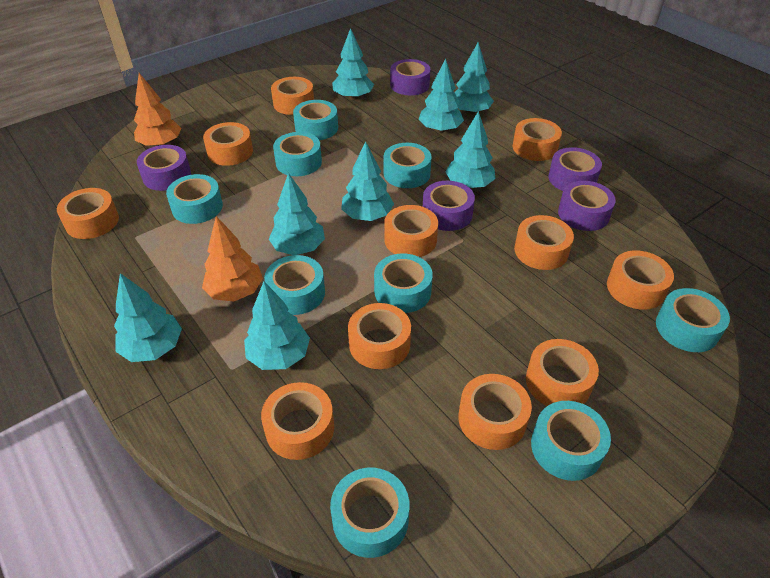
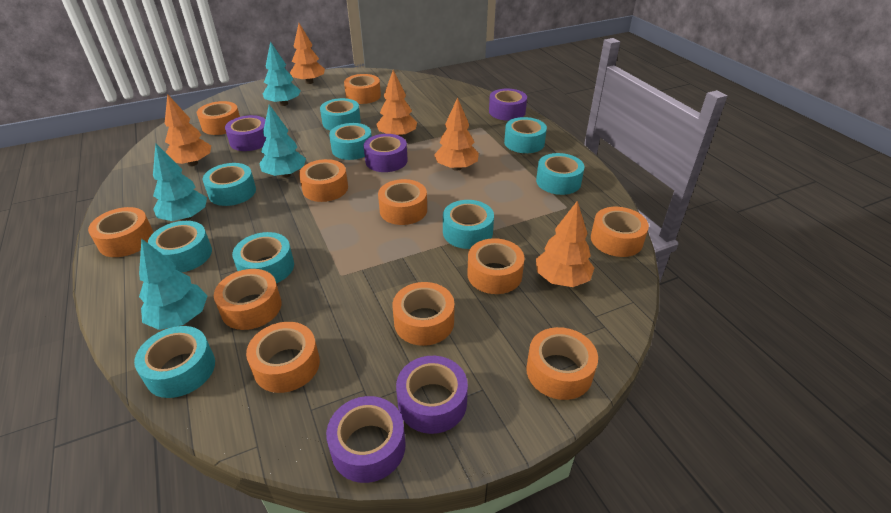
orange tree: [134,73,182,146] [202,216,263,302] = 2 -> [165,94,211,166] [290,23,325,84] [376,70,417,137] [434,97,479,171] [536,201,594,287] = 5
turquoise tree: [114,273,182,362] [244,282,310,370] [269,173,325,255] [332,28,374,100] [341,141,394,221] [419,58,464,133] [445,111,495,189] [455,42,494,115] = 8 -> [139,238,208,330] [153,144,207,221] [259,105,306,178] [263,41,301,106] = 4

